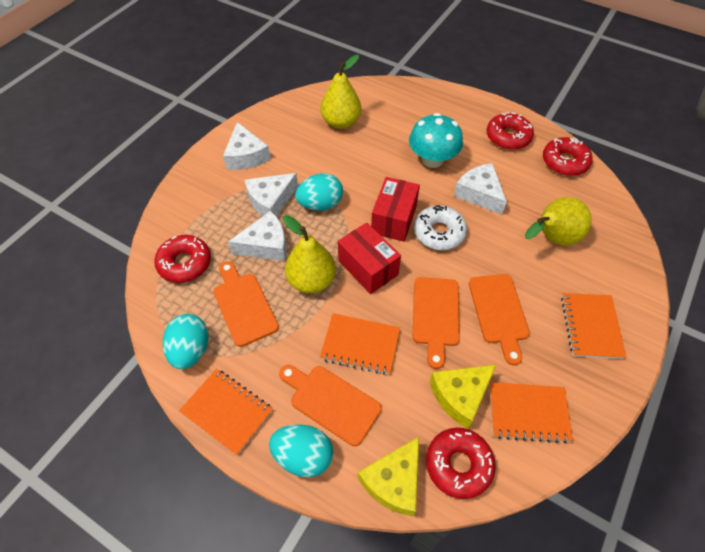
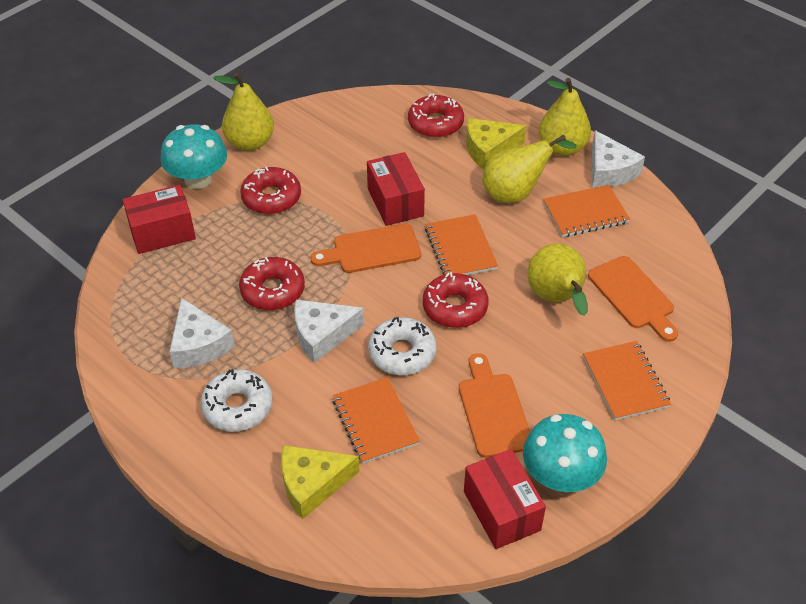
orange cutting board: [213,261,279,347] [279,365,382,446] [413,277,460,369] [469,274,530,365] = 4 -> [311,223,421,273] [459,353,530,458] [588,256,678,342] = 3
red box: [338,223,401,294] [371,177,420,242] = 2 -> [123,185,196,254] [367,152,425,226] [464,449,546,549] = 3
turquoise egg: [163,314,209,369] [269,424,333,478] [295,173,343,211] = 3 -> none = 0
turquoise mushroom: [409,113,463,168] = 1 -> [161,124,227,189] [523,414,607,492] = 2
white cheese: [223,122,271,170] [228,211,287,261] [245,173,298,216] [454,163,507,215] = 4 -> [169,298,235,368] [294,300,364,363] [592,130,645,188] = 3
white donut: [414,205,467,250] = 1 -> [200,369,272,432] [368,317,437,375] = 2
yellow pear: [283,215,336,293] [321,55,361,129] [525,197,592,246] = 3 -> [213,73,274,151] [482,135,577,203] [528,243,588,316] [539,78,591,156] = 4

